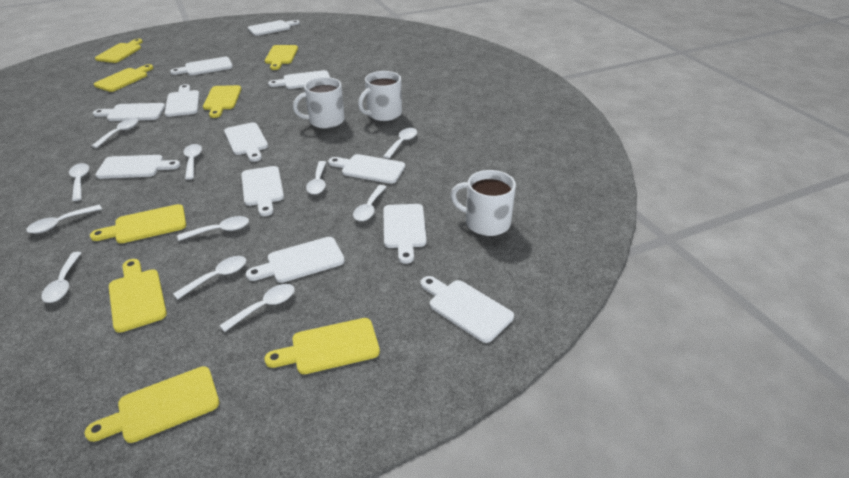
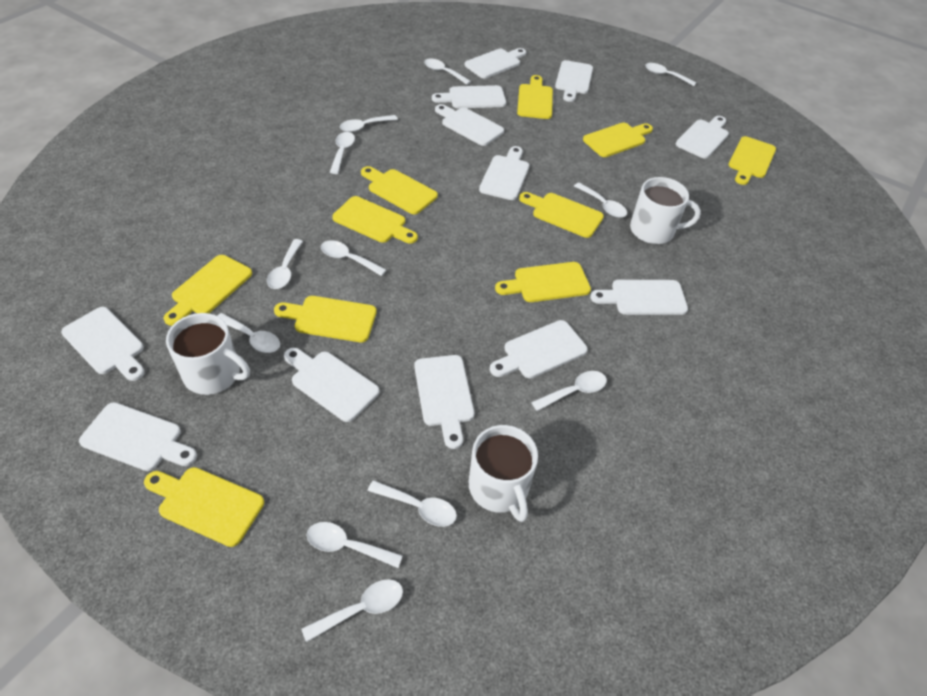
white spoon: [26,205,102,234] [41,252,81,303] [69,163,89,201] [92,118,138,148] [173,256,246,300] [177,216,249,241] [183,144,202,180] [219,284,295,332] [306,161,326,195] [353,185,386,221] [383,128,417,159] = 11 -> [217,313,280,353] [267,239,303,289] [301,579,403,642] [307,522,403,568] [321,240,386,276] [330,132,355,174] [340,115,398,132] [368,480,457,527] [424,58,471,85] [531,371,607,411] [574,183,627,218] [645,63,697,86] = 12
yellow cutting board: [85,366,219,443] [90,204,186,243] [94,64,153,92] [95,39,143,63] [109,259,167,333] [203,85,242,118] [264,318,380,374] [265,45,298,70] = 8 -> [144,467,264,547] [164,255,252,326] [274,296,377,343] [332,196,418,243] [361,166,438,214] [495,262,591,302] [517,75,553,119] [519,192,604,238] [583,123,653,157] [728,136,776,185] = 10

